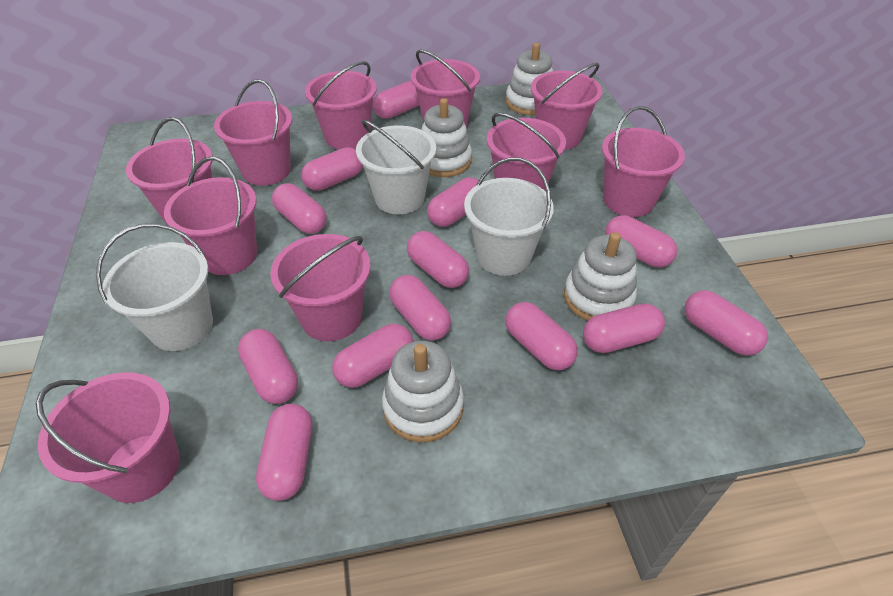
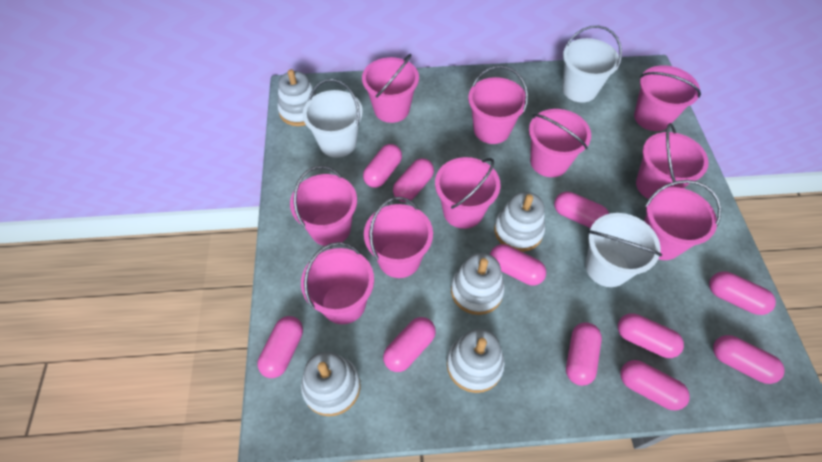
pink capsule: [238,329,298,404] [256,404,312,501] [272,183,327,234] [301,147,363,191] [332,324,413,388] [373,81,419,119] [389,275,451,340] [407,231,469,288] [427,177,479,227] [505,302,578,370] [583,304,665,353] [605,215,677,268] [684,290,768,356] = 13 -> [258,316,303,378] [363,144,402,188] [383,317,436,372] [393,158,434,202] [490,244,546,286] [554,191,609,228] [566,323,602,386] [618,313,684,358] [621,360,690,410] [709,272,776,315] [713,335,785,384] = 11
white stacking toy: [382,341,464,442] [421,98,472,177] [505,43,553,115] [564,232,637,321] = 4 -> [277,69,317,126] [301,351,360,416] [447,329,505,393] [451,253,505,315] [494,192,545,252] = 5

